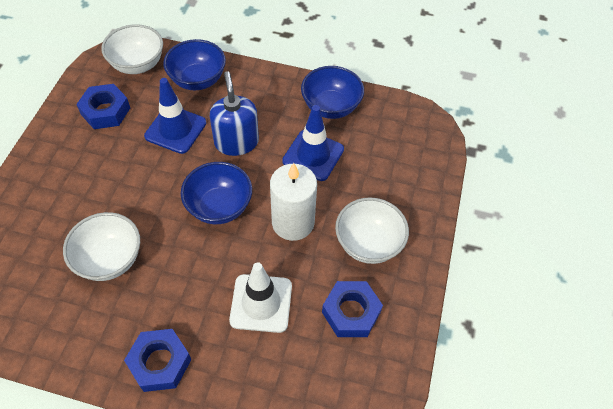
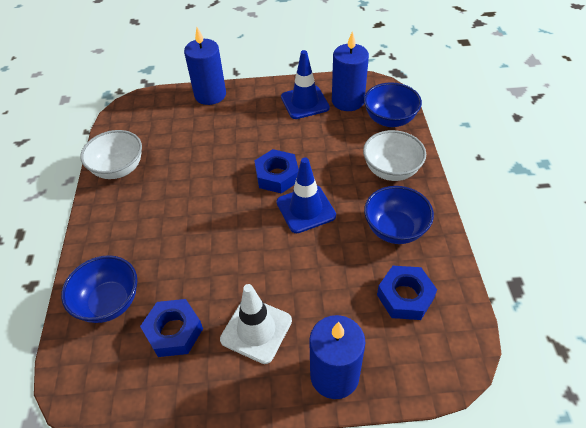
blue candle: none = 0 -> [184,27,226,105] [309,315,366,399] [332,31,369,111] = 3
blue soap dispenser: [210,71,259,156] = 1 -> none = 0
white bowl: [63,212,140,281] [101,24,163,74] [335,197,409,264] = 3 -> [80,130,142,179] [363,130,426,181] = 2
white candle: [270,163,317,241] = 1 -> none = 0

